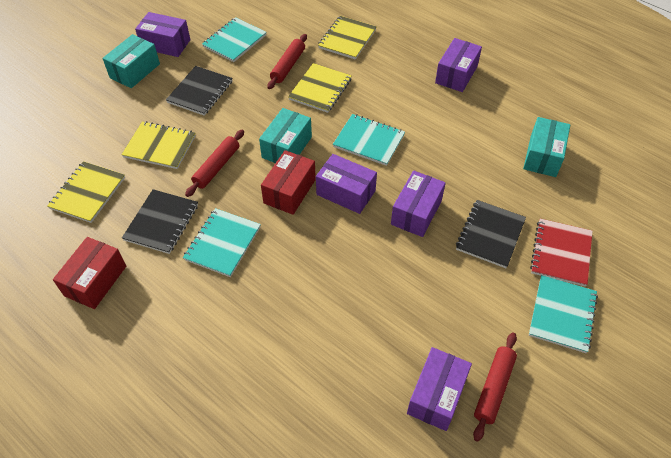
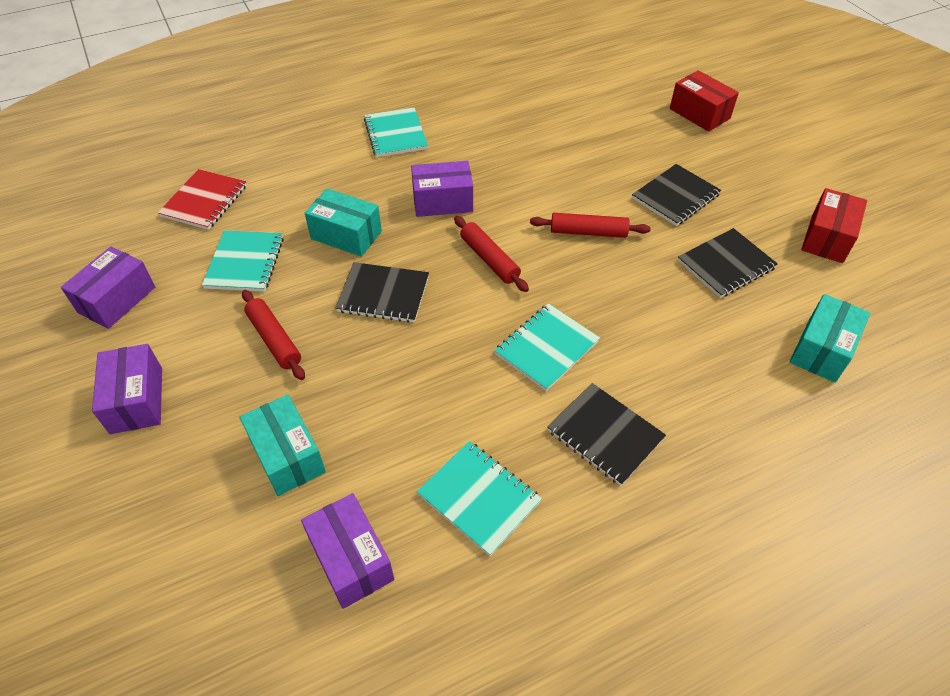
black notebook: [122,189,198,254] [166,66,233,116] [456,200,526,268] = 3 -> [336,262,429,323] [547,383,666,486] [632,164,721,226] [678,228,778,298] = 4
purple box: [135,12,190,57] [316,154,377,214] [391,171,446,237] [407,347,472,431] [435,38,482,92] = 5 -> [61,246,155,329] [92,344,162,434] [301,493,394,609] [411,161,473,217] = 4
yellow notebook: [47,161,125,223] [121,121,196,169] [288,63,352,113] [318,16,377,60] = 4 -> none = 0

